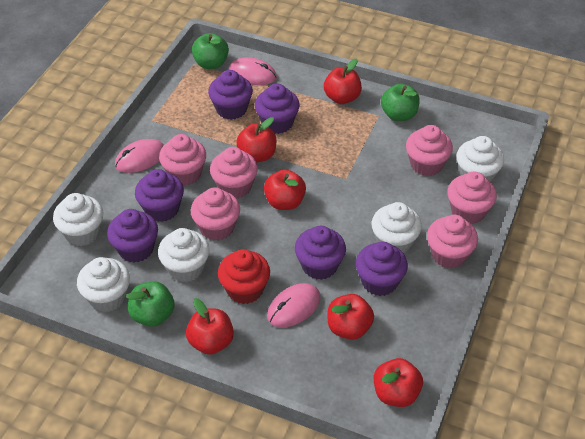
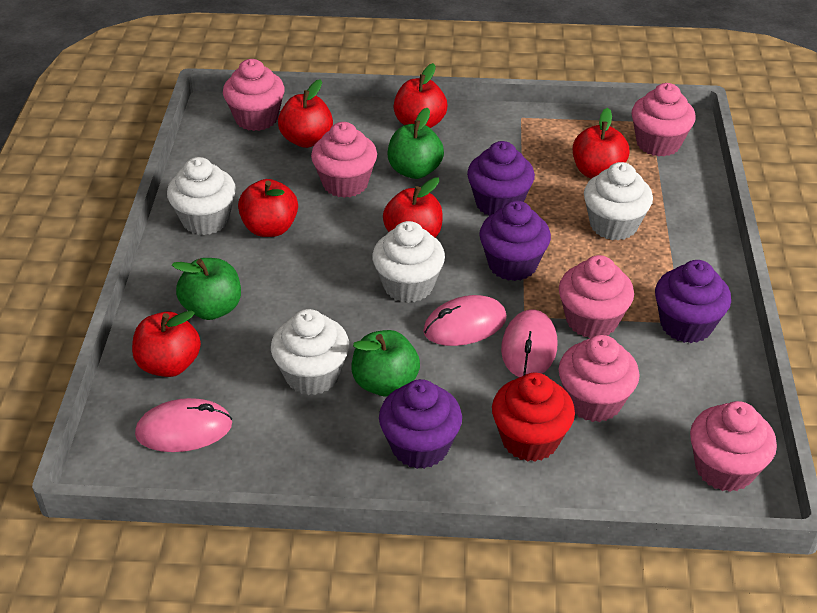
purple cupcake: [107,209,158,262] [135,169,184,222] [208,70,253,120] [255,83,300,134] [295,226,346,280] [356,242,408,296] = 6 -> [379,379,462,469] [467,141,535,216] [479,201,551,281] [655,260,731,343] = 4
white cupcake: [53,193,104,246] [77,257,130,312] [158,228,209,282] [371,202,422,253] [456,136,504,182] = 5 -> [167,157,236,235] [271,309,349,395] [372,221,445,303] [584,162,653,240] = 4

